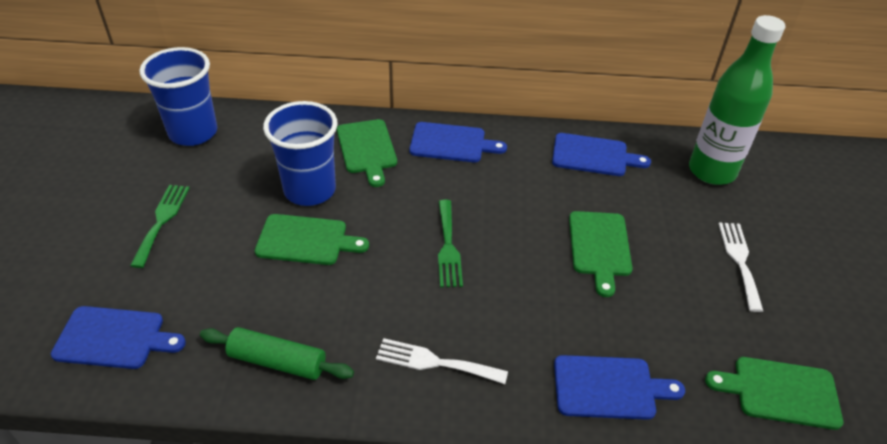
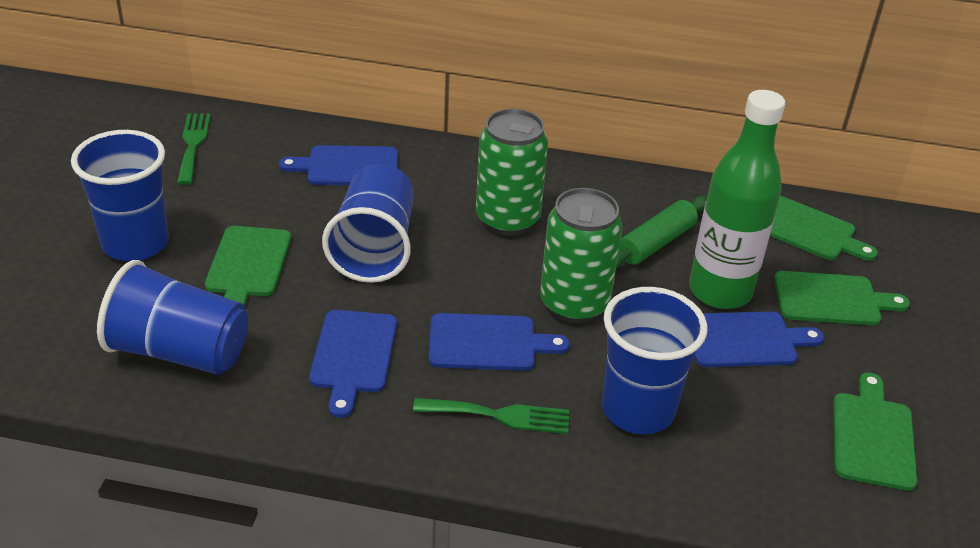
blue cup: [139,47,217,146] [263,101,337,206] = 2 -> [71,130,169,261] [97,260,248,375] [322,163,414,283] [602,287,707,434] = 4
green can: none = 0 -> [476,109,548,236] [540,188,623,323] = 2
white fork: [376,338,508,384] [719,223,763,312] = 2 -> none = 0

